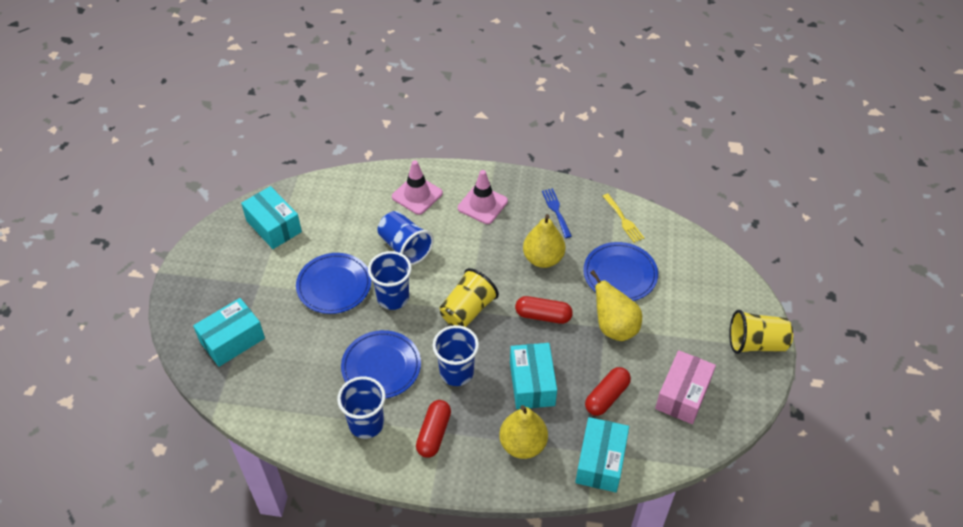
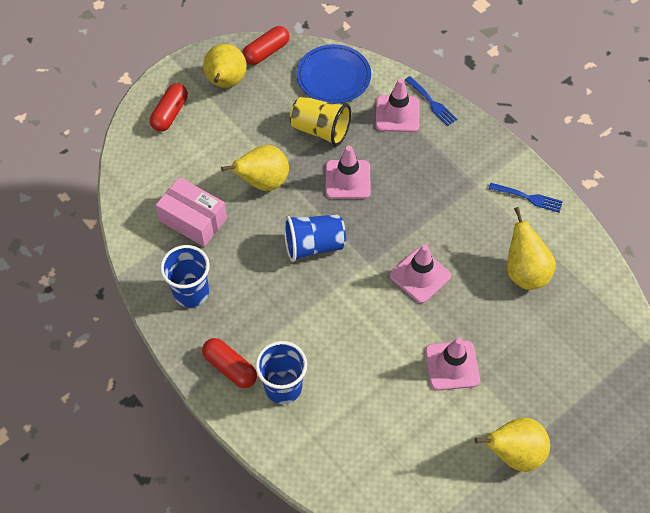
blue cup: [337,376,386,439] [368,251,412,310] [377,211,434,265] [433,325,479,386] = 4 -> [160,245,210,308] [255,341,307,404] [284,214,346,262] = 3
blue fork: [542,188,572,238] = 1 -> [405,76,457,126] [489,183,563,213] = 2
blue plate: [296,253,371,314] [341,330,421,399] [583,242,658,301] = 3 -> [296,44,371,104] = 1
pink traffic cone: [392,160,443,215] [458,170,508,224] = 2 -> [326,146,371,199] [376,78,419,132] [390,244,451,303] [425,337,480,391] = 4
turquoise box: [193,298,265,367] [241,186,302,249] [510,343,557,409] [575,417,629,492] = 4 -> none = 0
yellow cup: [439,268,499,327] [729,310,793,354] = 2 -> [290,96,351,146] = 1
yellow fork: [603,194,644,243] = 1 -> none = 0
yellow pear: [499,405,548,459] [523,214,565,268] [590,270,642,341] = 3 -> [203,44,247,88] [221,145,289,191] [475,417,550,472] [507,207,556,290] = 4

